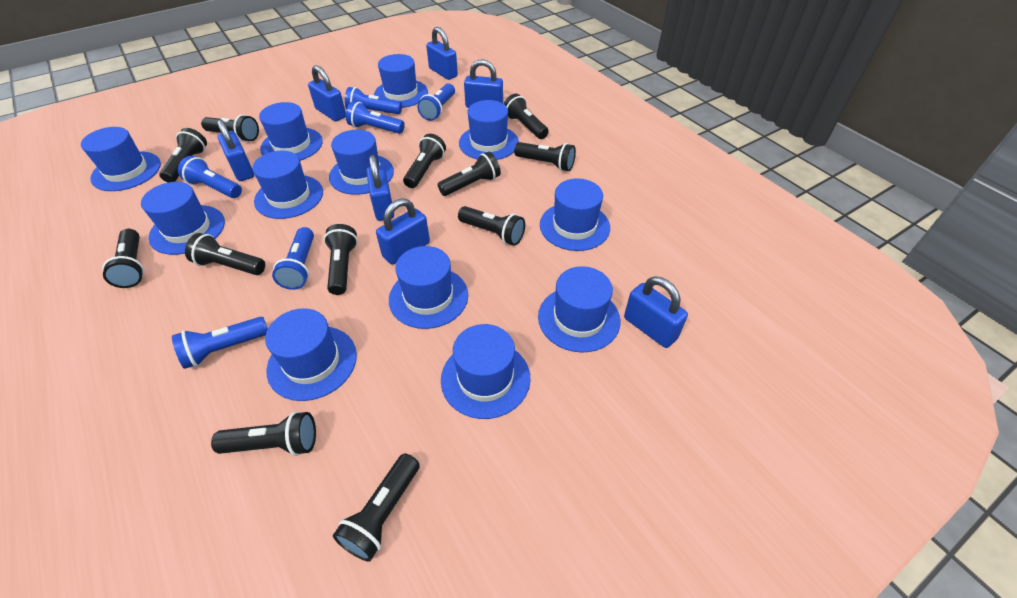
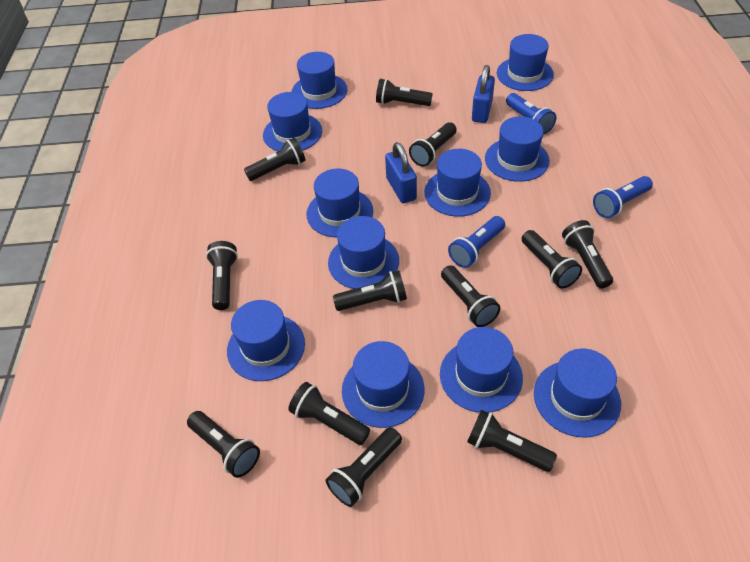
blue flashlight: [172,317,268,369] [178,156,242,198] [272,227,314,290] [345,87,402,114] [346,101,405,134] [417,83,455,121] = 6 -> [448,216,505,268] [506,93,556,134] [593,176,653,218] = 3
blue hat: [81,127,161,191] [141,182,225,255] [252,151,323,219] [259,102,323,161] [265,308,357,401] [329,130,394,195] [374,54,428,108] [389,246,468,329] [441,324,530,419] [459,100,519,160] [538,266,620,353] [540,178,610,251] = 12 -> [227,300,305,381] [263,92,322,151] [291,52,347,109] [306,169,373,237] [328,216,399,289] [342,341,424,428] [424,149,491,217] [440,327,523,413] [485,116,550,182] [497,34,554,91] [534,349,621,437] = 11
blue padlock: [217,119,254,181] [308,65,346,121] [366,155,394,221] [376,198,430,265] [426,27,458,80] [464,59,503,108] [624,276,688,348] = 7 -> [385,142,417,203] [472,65,495,123] = 2

